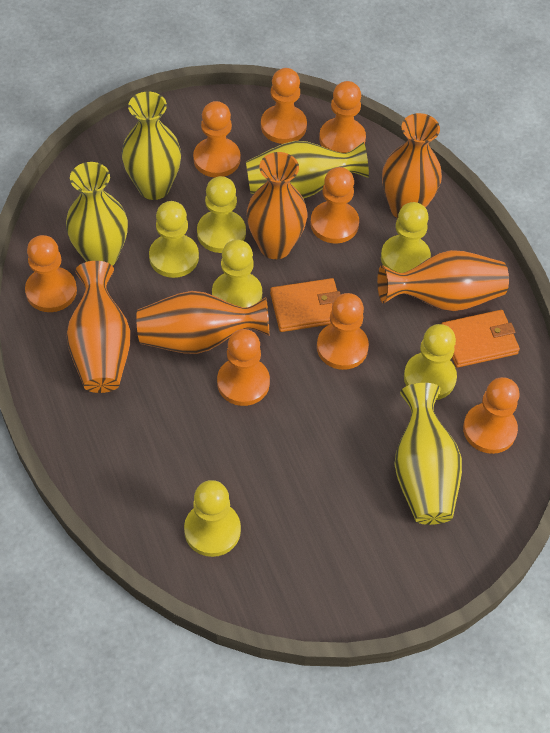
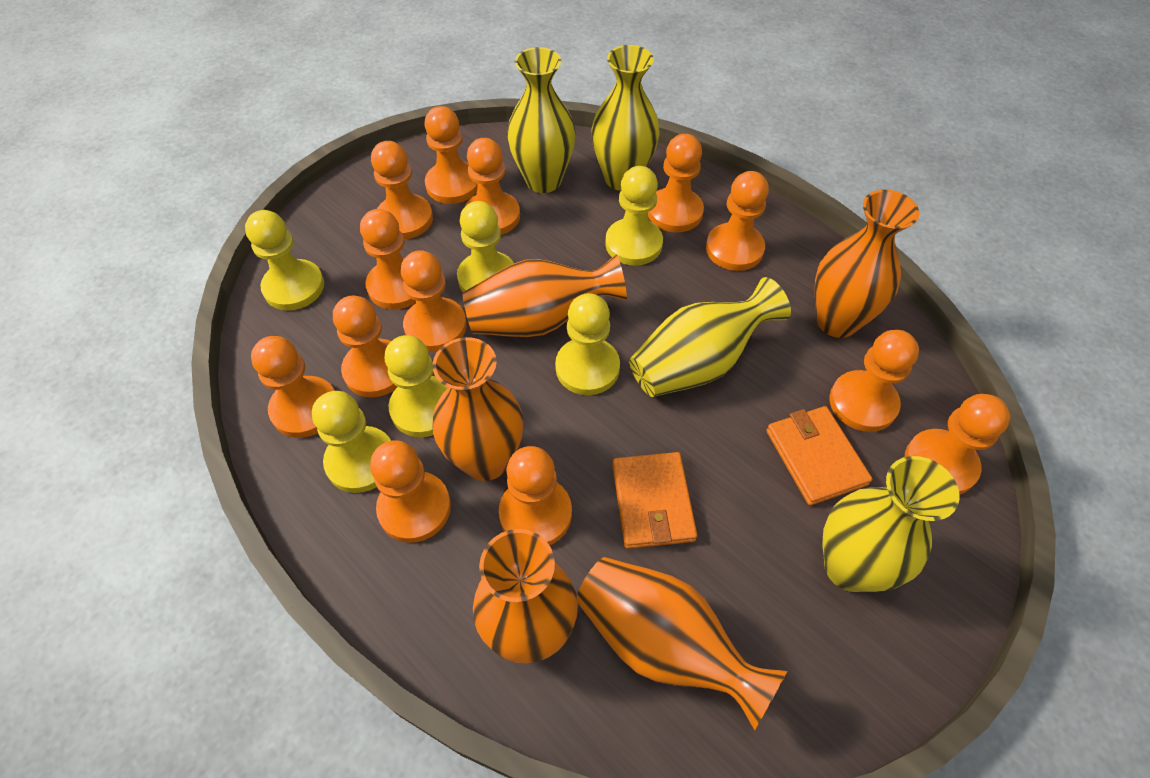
orange pawn: [25,235,77,312] [193,101,241,177] [217,329,270,406] [261,68,307,144] [310,167,359,244] [317,293,369,370] [319,81,366,153] [463,377,520,454] = 8 -> [251,336,335,438] [333,296,397,397] [360,209,416,309] [370,440,451,543] [371,141,433,239] [401,250,467,352] [425,106,478,204] [464,138,520,235] [499,446,572,545] [648,134,704,232] [706,171,769,271] [829,330,919,432] [905,394,1010,495] = 13

